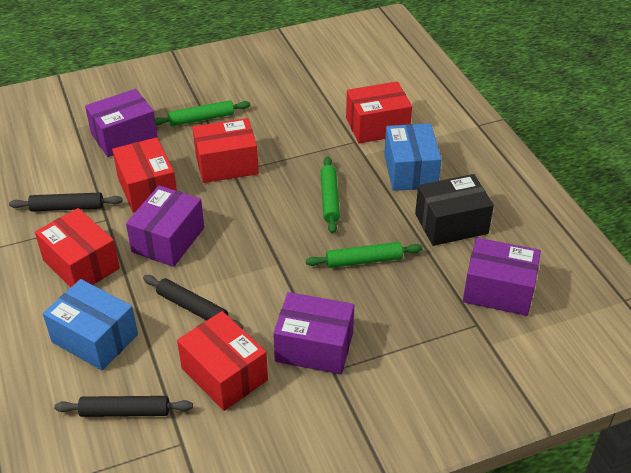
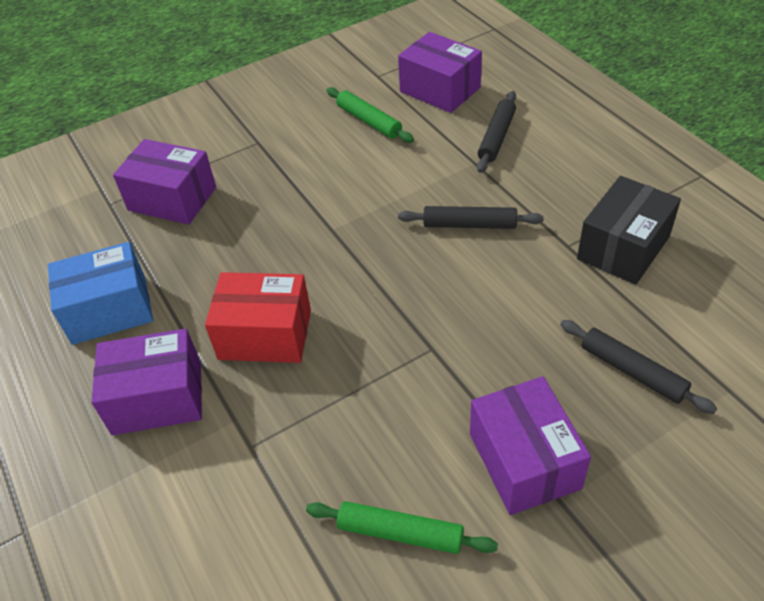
blue box: [43,279,138,371] [384,123,442,191] = 2 -> [48,242,153,345] = 1
green rolling pin: [155,100,250,126] [306,242,422,268] [321,156,340,234] = 3 -> [306,501,498,554] [327,87,414,143] = 2
red box: [35,208,120,287] [112,137,177,213] [177,311,268,411] [192,118,259,183] [346,81,412,143] = 5 -> [205,272,311,363] = 1

